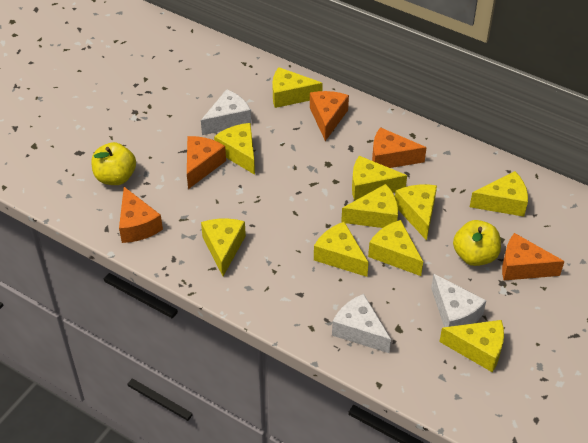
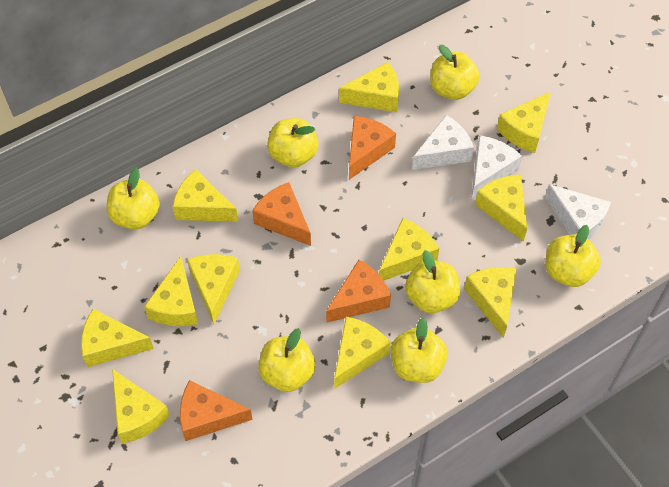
orange cheese: [119,187,163,243] [187,136,226,189] [310,91,349,141] [372,127,427,168] [502,233,565,280] = 5 -> [180,380,252,441] [252,182,311,246] [326,260,391,323] [349,116,396,180] = 4
yellow apple: [91,142,136,185] [453,220,501,266] = 2 -> [107,168,160,230] [258,328,316,392] [267,118,318,168] [391,318,448,383] [405,250,460,313] [430,45,480,100] [546,225,601,287] = 7
yellow cheese: [201,218,246,276] [214,123,255,175] [272,67,323,108] [314,222,369,277] [341,184,398,228] [352,156,407,201] [368,220,423,276] [395,185,437,241] [439,320,504,372] [470,171,528,217] = 10 -> [81,309,154,367] [112,369,170,444] [144,256,198,326] [172,169,238,222] [187,254,240,324] [334,317,391,389] [339,62,399,112] [379,218,439,281] [464,267,516,338] [475,175,527,242] [497,92,551,153] = 11

